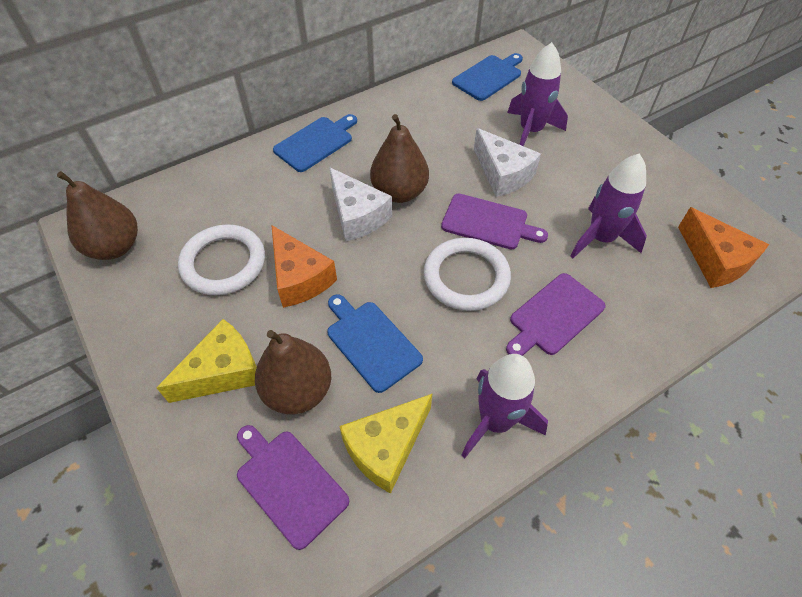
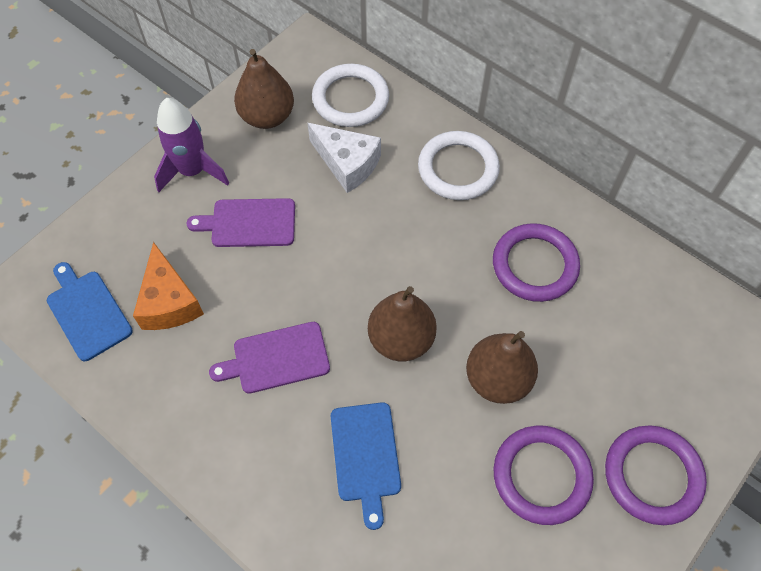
blue cutting board: [273,114,357,172] [327,294,423,393] [452,53,523,101] = 3 -> [47,262,133,361] [330,402,401,530] = 2
orange cheese: [271,225,337,308] [678,207,769,288] = 2 -> [133,242,204,330] = 1
purple cutting board: [237,425,349,550] [441,194,548,249] [506,273,606,356] = 3 -> [187,198,295,247] [209,322,330,394] = 2
purple ring: none = 0 -> [493,223,580,302] [493,426,594,525] [605,425,707,525] = 3
purple rocket: [461,354,548,458] [507,42,568,146] [571,154,647,258] = 3 -> [154,98,229,192] = 1
white cheese: [329,167,392,242] [474,128,541,197] = 2 -> [307,123,381,193] = 1
yellow cheese: [157,319,257,403] [339,394,432,494] = 2 -> none = 0

